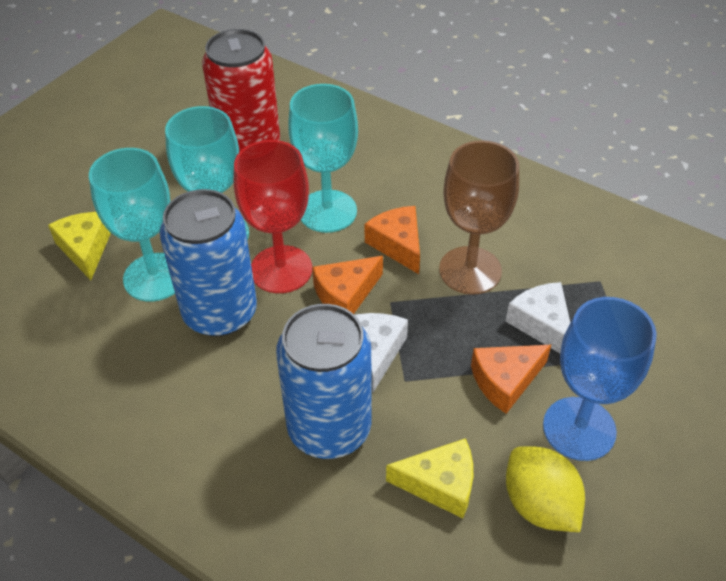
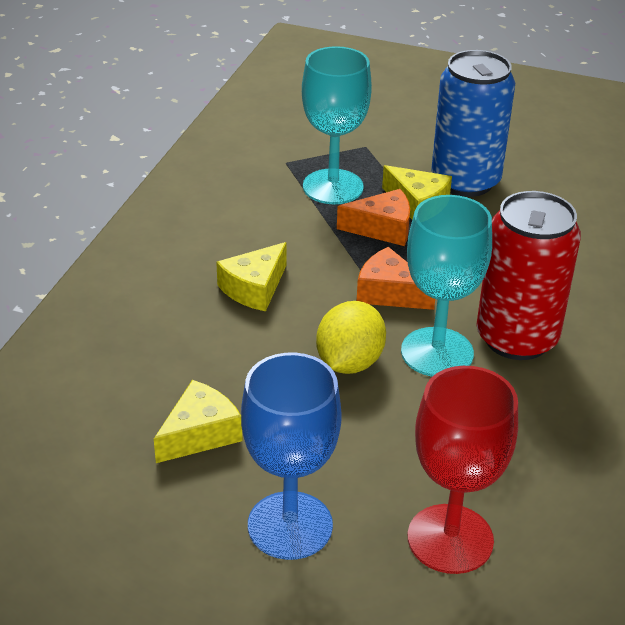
blue can: [160,189,257,336] [276,304,371,459] = 2 -> [431,50,515,197] = 1
brown goblet: [439,140,519,295] = 1 -> none = 0
orange cheese: [312,256,383,314] [365,206,420,274] [471,345,551,414] = 3 -> [337,189,410,246] [357,247,435,310] = 2
turquoise goblet: [89,148,175,302] [165,106,249,240] [288,84,358,233] = 3 -> [302,46,372,204] [401,195,492,377] = 2
white cheese: [355,313,408,392] [506,282,570,353] = 2 -> none = 0
yellow cheese: [48,212,111,280] [386,438,473,518] = 2 -> [154,380,243,463] [216,242,287,312] [382,165,452,220] = 3

